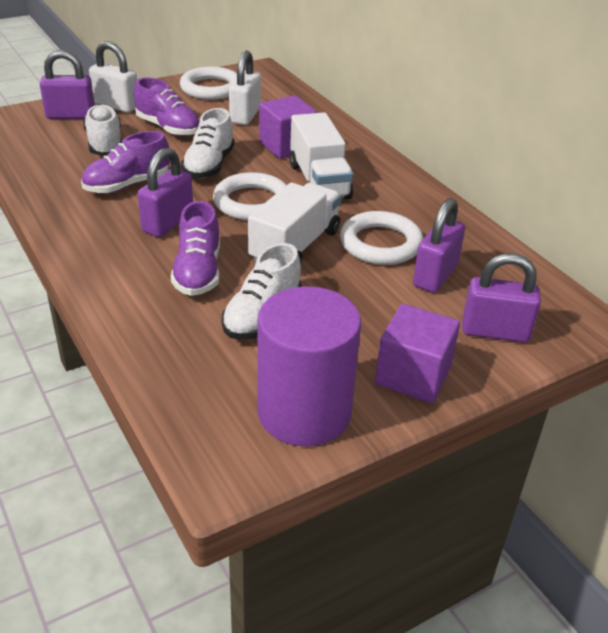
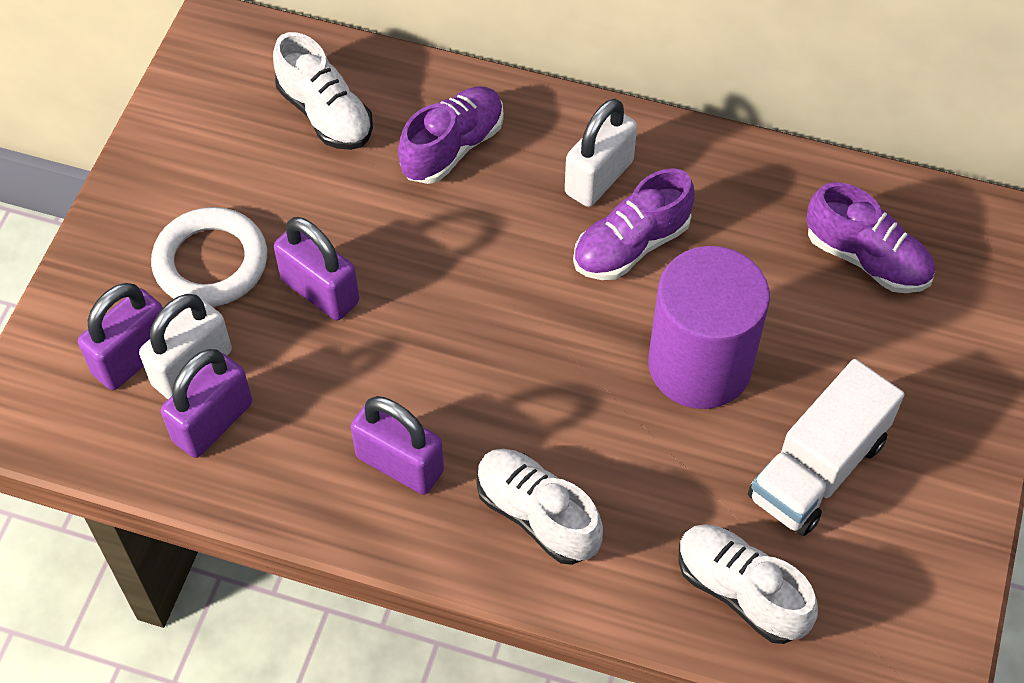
purple cube: [259,95,317,159] [375,304,460,403] = 2 -> none = 0
white ring: [180,67,237,100] [213,172,287,220] [340,211,423,265] = 3 -> [151,207,267,307] = 1
white truck: [248,182,341,265] [290,112,353,199] = 2 -> [748,359,904,536] = 1

